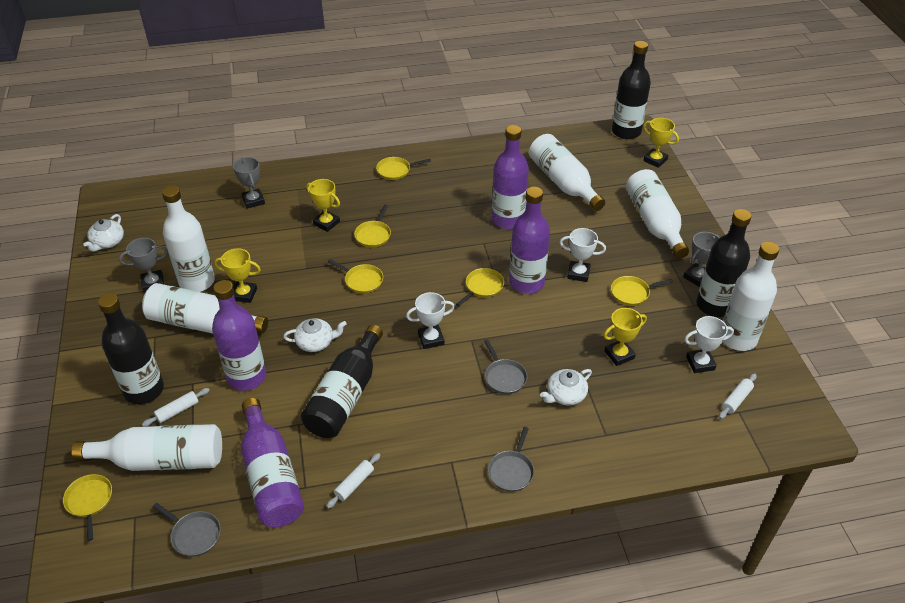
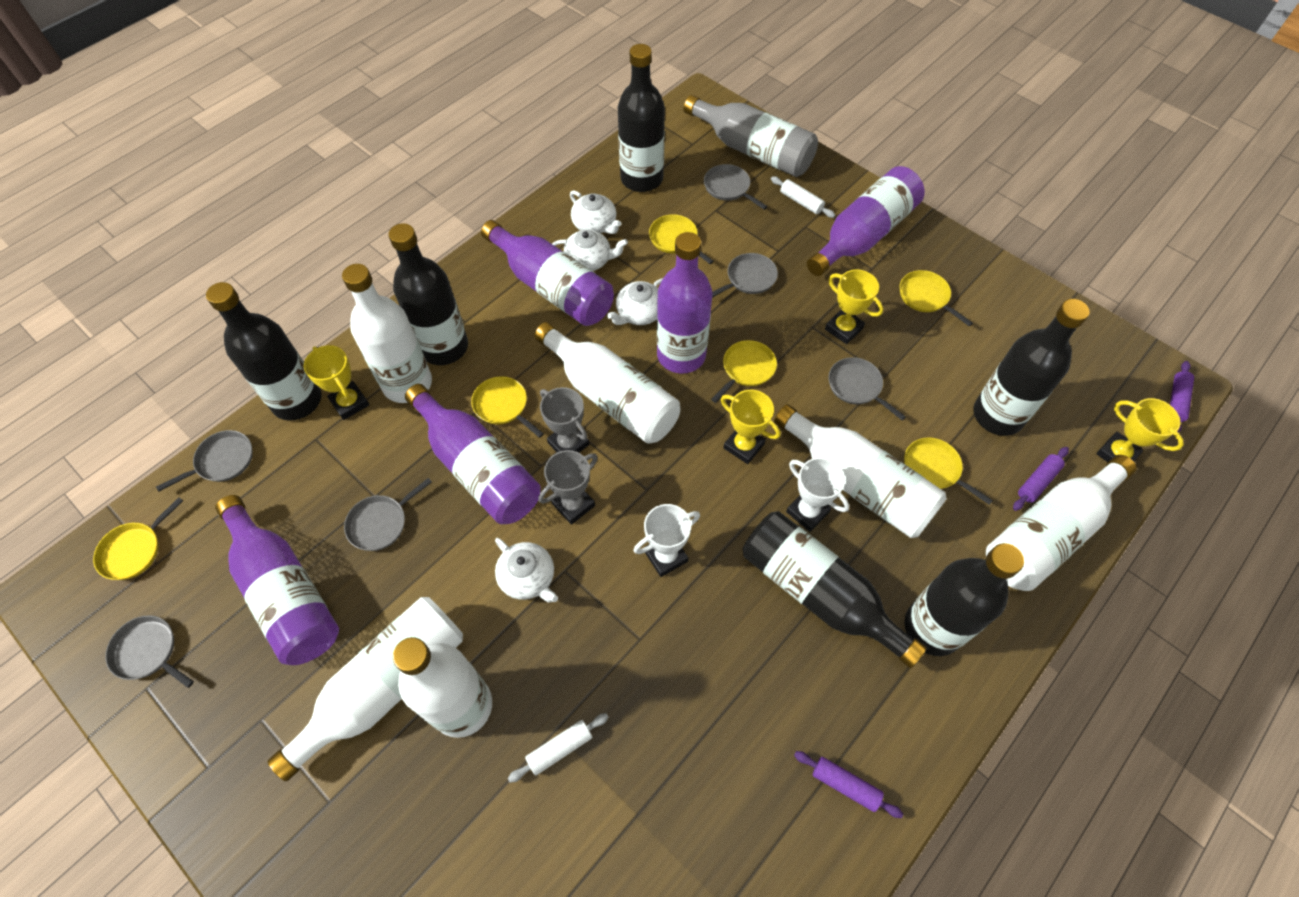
black bottle: [98,293,164,404] [301,325,383,438] [612,41,651,139] [696,209,751,317] = 4 -> [206,282,322,421] [389,223,468,365] [618,44,665,192] [743,511,927,668] [904,543,1024,656] [973,299,1089,436] = 6
grey bottle: none = 0 -> [684,95,818,177] = 1
grey pan: [153,503,221,557] [484,339,527,394] [488,427,534,492] = 3 -> [105,615,194,688] [156,430,253,492] [344,478,432,551] [704,164,768,210] [712,253,778,298] [828,357,906,421] = 6
grey trophy: [119,238,168,292] [233,157,265,209] [683,232,719,287] = 3 -> [539,450,598,525] [540,387,589,453] = 2
purple bottle: [212,280,266,391] [241,398,304,527] [492,125,529,229] [509,187,550,294] = 4 -> [215,495,339,665] [405,384,541,524] [481,220,614,326] [657,232,713,374] [807,166,925,276] = 5
purple rolling pin: none = 0 -> [794,751,903,818] [1013,447,1069,511] [1170,361,1194,433] = 3
white rolling pin: [142,388,210,427] [326,453,380,509] [719,373,757,419] = 3 -> [508,713,609,783] [771,176,835,218] = 2
white teapot: [83,214,124,252] [283,318,347,352] [540,369,592,406] = 3 -> [495,538,558,602] [552,230,628,271] [570,190,622,234] [607,278,663,325] = 4
white trophy: [406,292,455,349] [559,228,606,282] [684,316,734,373] = 3 -> [634,504,700,577] [786,458,849,532] = 2

